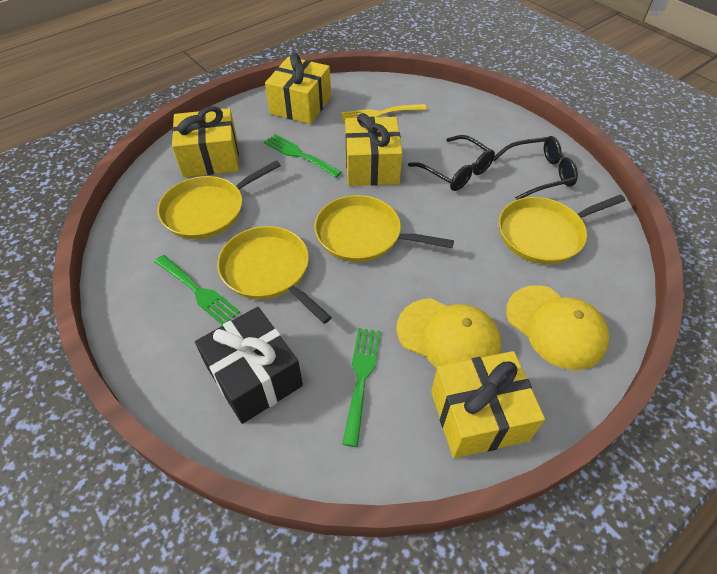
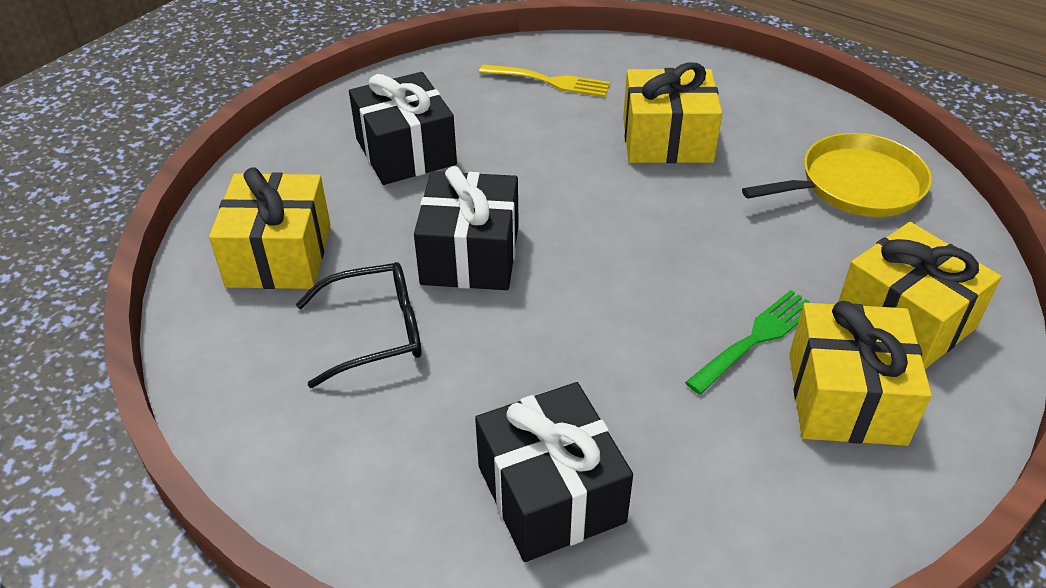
black gift: [195,307,303,424] = 1 -> [349,72,457,185] [414,166,519,290] [475,382,633,562] = 3
black glasses: [408,135,495,191] [493,136,578,200] = 2 -> [296,262,422,388] = 1
green fork: [155,255,240,325] [264,134,342,178] [342,328,380,447] = 3 -> [685,290,810,395] = 1
yellow cap: [397,298,501,369] [506,285,609,370] = 2 -> none = 0
yellow pan: [158,160,281,239] [217,226,332,324] [314,195,454,262] [499,194,625,264] = 4 -> [742,133,932,217] = 1

